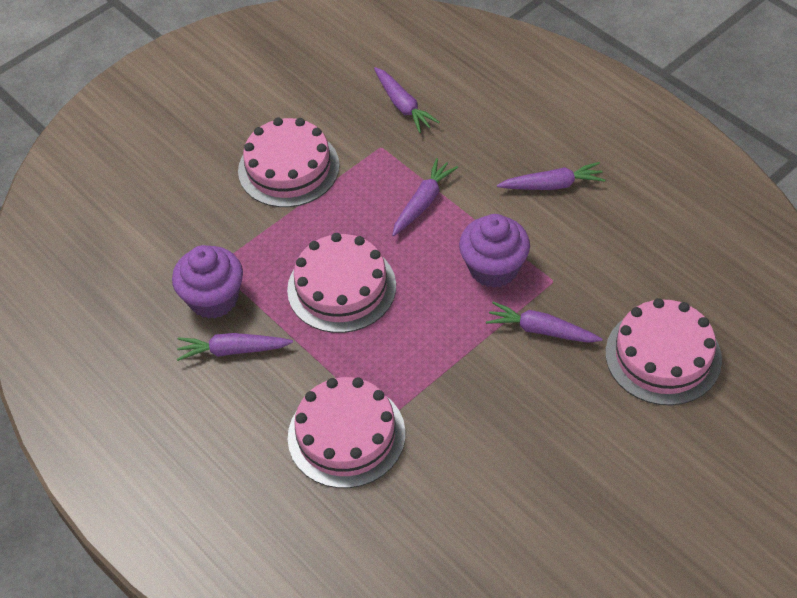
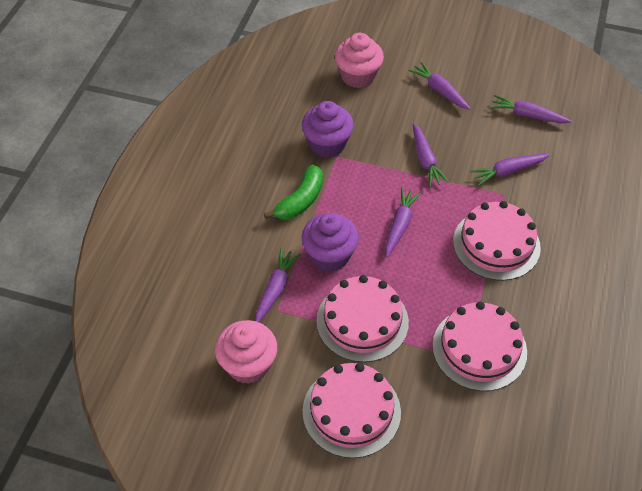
green banana: none = 0 -> [264,164,323,220] = 1
pink cupcake: none = 0 -> [215,320,277,384] [335,33,384,88] = 2
purple carrot: [177,333,293,361] [374,67,440,133] [392,158,458,236] [486,302,603,343] [497,162,605,190] = 5 -> [255,248,301,322] [385,188,421,257] [408,62,471,110] [413,123,449,187] [470,154,549,186] [490,95,571,123] = 6

